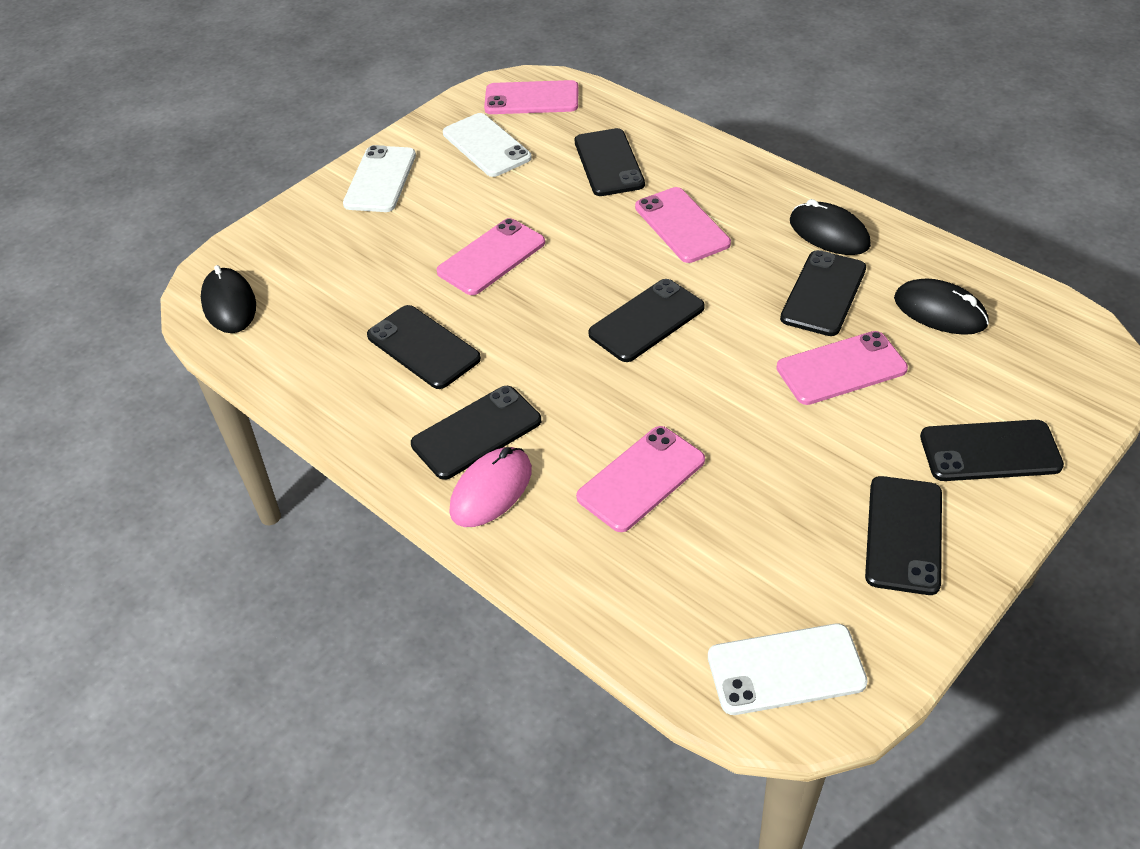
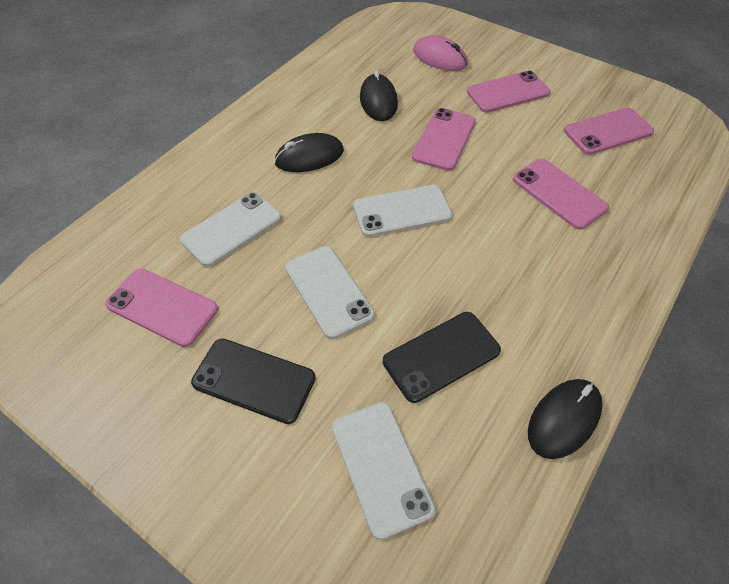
black phone: [367,305,481,389] [411,386,541,480] [575,128,645,196] [588,279,705,362] [780,250,866,336] [865,476,942,595] [920,420,1064,481] = 7 -> [191,338,316,424] [383,312,501,403] = 2
white phone: [343,145,416,212] [443,113,532,177] [708,624,868,715] = 3 -> [180,192,281,267] [285,246,375,339] [332,402,436,540] [353,185,452,237] = 4

